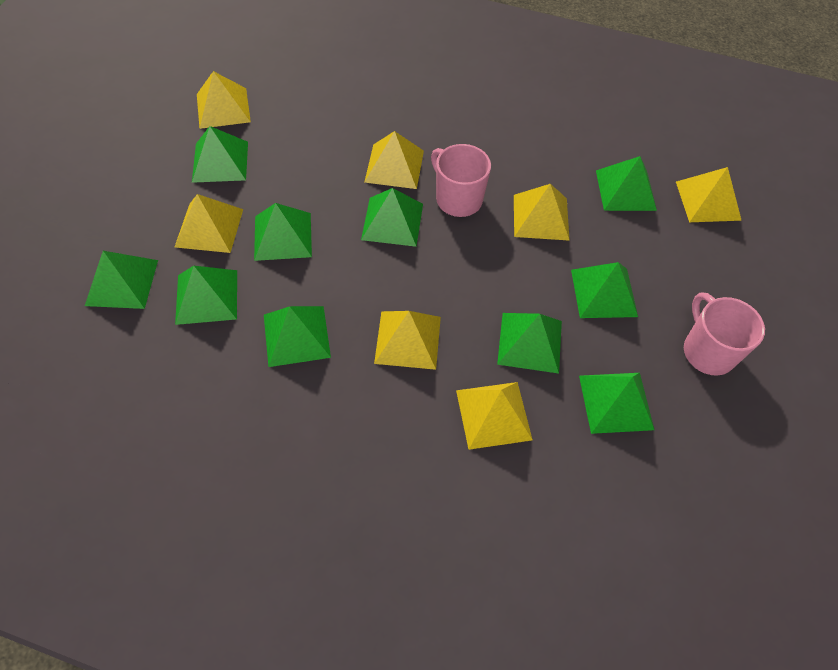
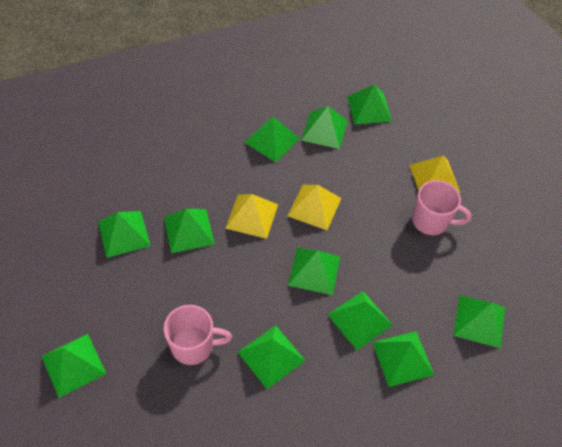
green pyramid: [85,251,158,309] [175,266,237,325] [192,126,248,183] [254,203,312,261] [264,306,331,367] [361,188,423,247] [497,313,562,373] [571,262,638,318] [579,373,654,434] [596,156,657,211] = 10 -> [41,334,106,398] [98,211,151,258] [164,209,215,253] [238,325,305,389] [245,117,300,162] [288,248,340,295] [301,106,348,149] [327,291,392,350] [347,84,392,125] [372,331,434,387] [453,295,505,348] = 11
yellow pyramid: [175,194,243,253] [197,71,251,129] [364,131,424,189] [374,311,441,370] [456,382,533,450] [514,184,570,241] [676,167,742,222] = 7 -> [225,194,278,239] [288,185,341,230] [410,156,460,192] = 3

